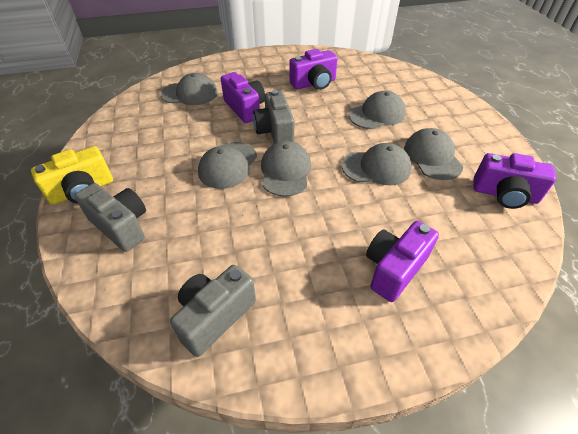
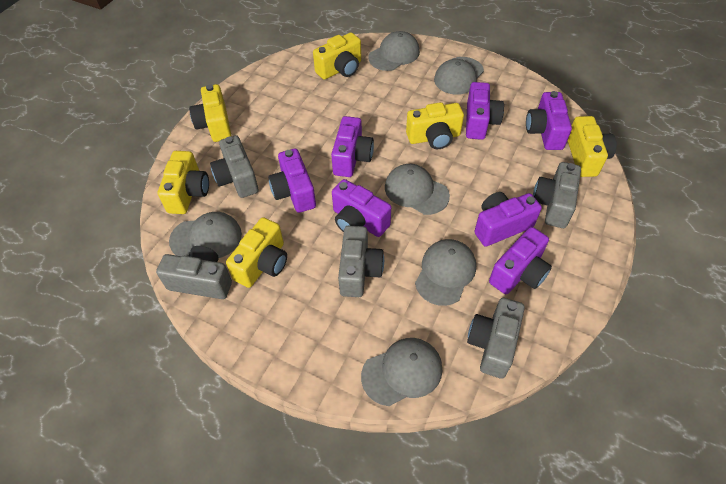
grey camera: [75,183,146,252] [170,265,256,357] [253,90,294,144] = 3 -> [156,246,232,299] [210,135,259,198] [338,226,384,297] [467,298,525,379] [533,162,581,228] = 5
purple camera: [221,72,265,123] [289,49,338,90] [366,221,439,302] [474,153,556,209] = 4 -> [268,148,316,213] [331,116,374,177] [332,179,391,237] [466,82,504,140] [474,192,542,247] [489,227,552,294] [526,91,572,150] = 7
yellow camera: [31,146,113,205] = 1 -> [158,151,209,214] [189,84,231,142] [226,217,287,288] [313,32,361,80] [406,102,464,149] [567,116,617,177] = 6

